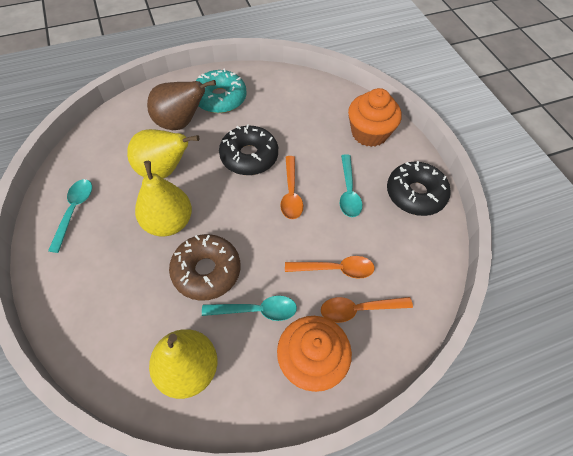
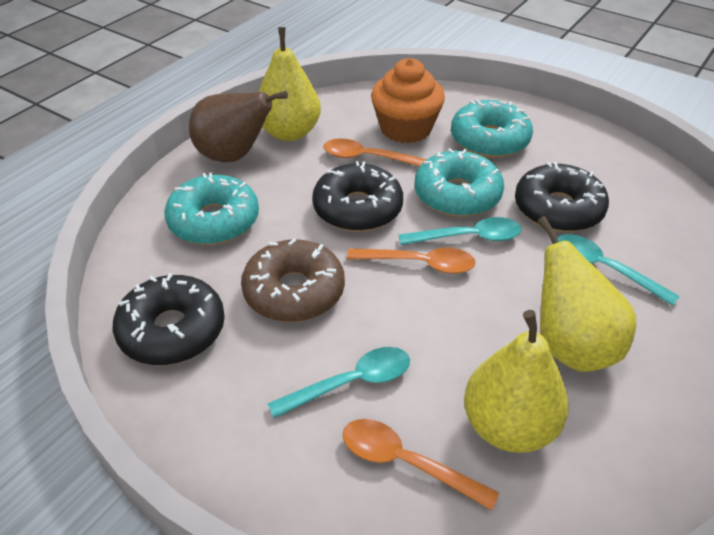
black donut: [219,124,278,175] [387,161,451,216] = 2 -> [112,273,225,365] [312,161,403,232] [515,162,609,232] = 3
orange cupcake: [277,316,352,392] [348,88,402,147] = 2 -> [371,58,445,143] = 1
turquoise donut: [196,68,247,113] = 1 -> [164,173,259,245] [414,148,504,217] [451,99,533,158] = 3

